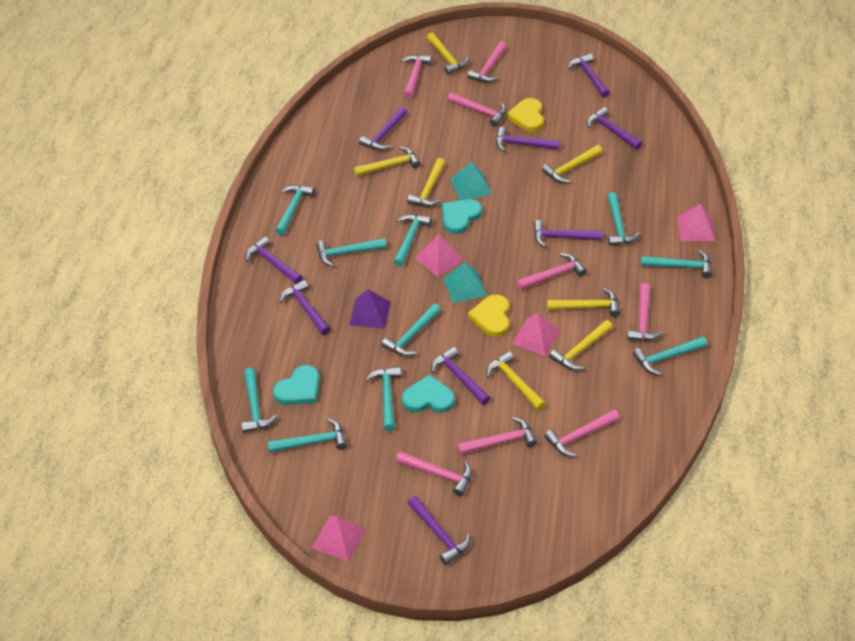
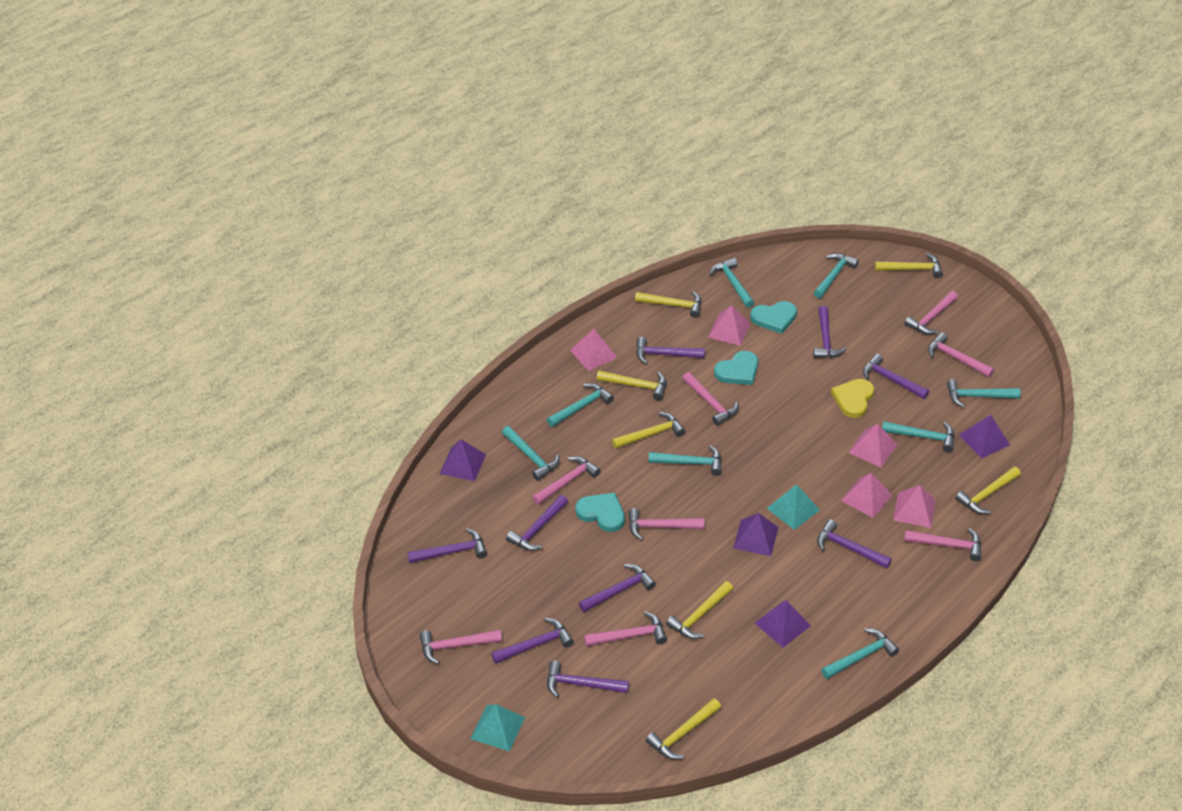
pink pyramid: [312,516,366,562] [415,234,464,277] [512,313,560,356] [677,204,715,241] = 4 -> [570,329,618,371] [708,305,751,346] [841,473,892,518] [849,424,898,468] [893,485,936,528] = 5
purple pyramid: [349,289,391,329] = 1 -> [440,439,486,481] [733,513,779,556] [755,600,811,648] [959,415,1010,458] = 4
turquoise hammer: [241,368,278,433] [268,419,347,453] [276,185,315,235] [316,238,387,266] [366,367,401,431] [381,304,441,356] [394,214,432,267] [607,192,640,246] [633,336,707,375] [641,250,712,278] = 10 -> [502,426,559,481] [547,383,614,427] [649,446,722,476] [710,258,754,308] [814,253,859,298] [821,629,899,679] [882,421,955,452] [947,379,1020,407] = 8
yellow heart: [468,294,509,337] [507,98,544,132] = 2 -> [831,379,874,418] = 1

